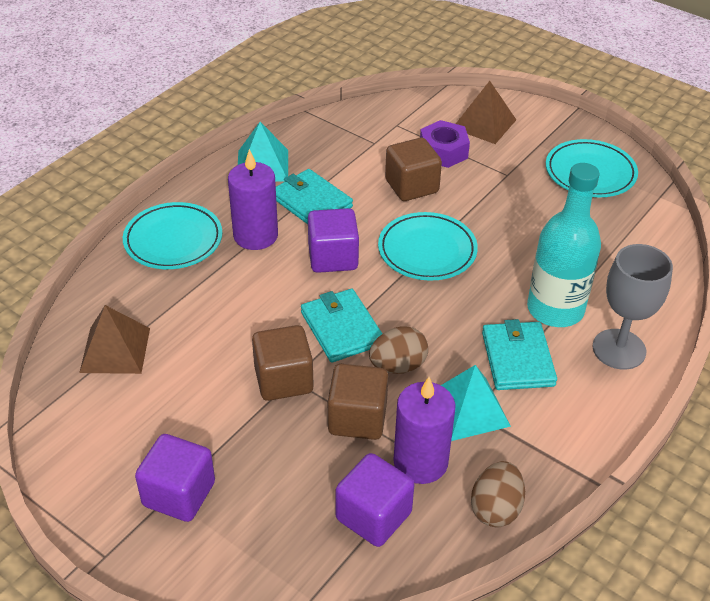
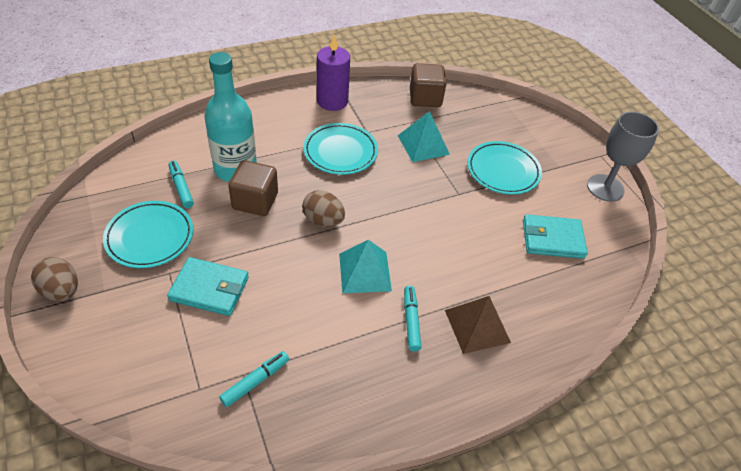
brown cube: [252,325,314,401] [328,364,388,440] [385,138,442,201] = 3 -> [228,160,278,216] [410,63,446,107] = 2
brown pyramid: [79,305,150,374] [456,81,516,144] = 2 -> [445,296,511,354] = 1
purple candle: [228,149,278,250] [393,377,456,484] = 2 -> [317,35,350,111] = 1
purple cube: [135,434,215,522] [308,208,359,273] [336,453,414,547] = 3 -> none = 0
purple nut: [420,120,470,168] = 1 -> none = 0
turquoise marker: none = 0 -> [169,161,194,208] [219,351,289,407] [404,286,422,352] = 3
turquoise wallet: [276,169,353,224] [301,289,382,363] [482,319,557,390] = 3 -> [167,257,249,316] [523,214,588,259] = 2

